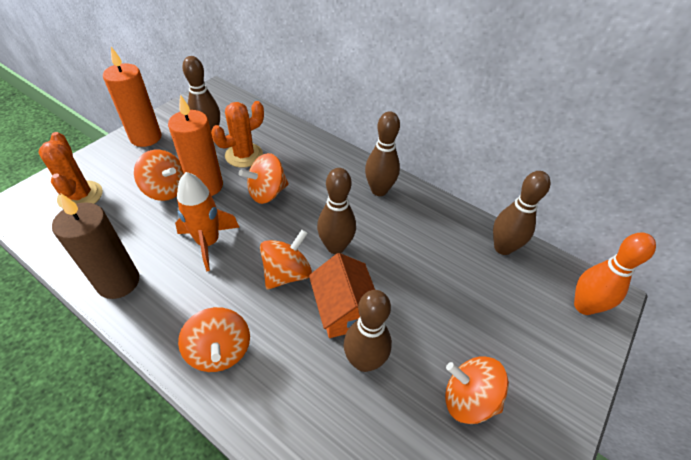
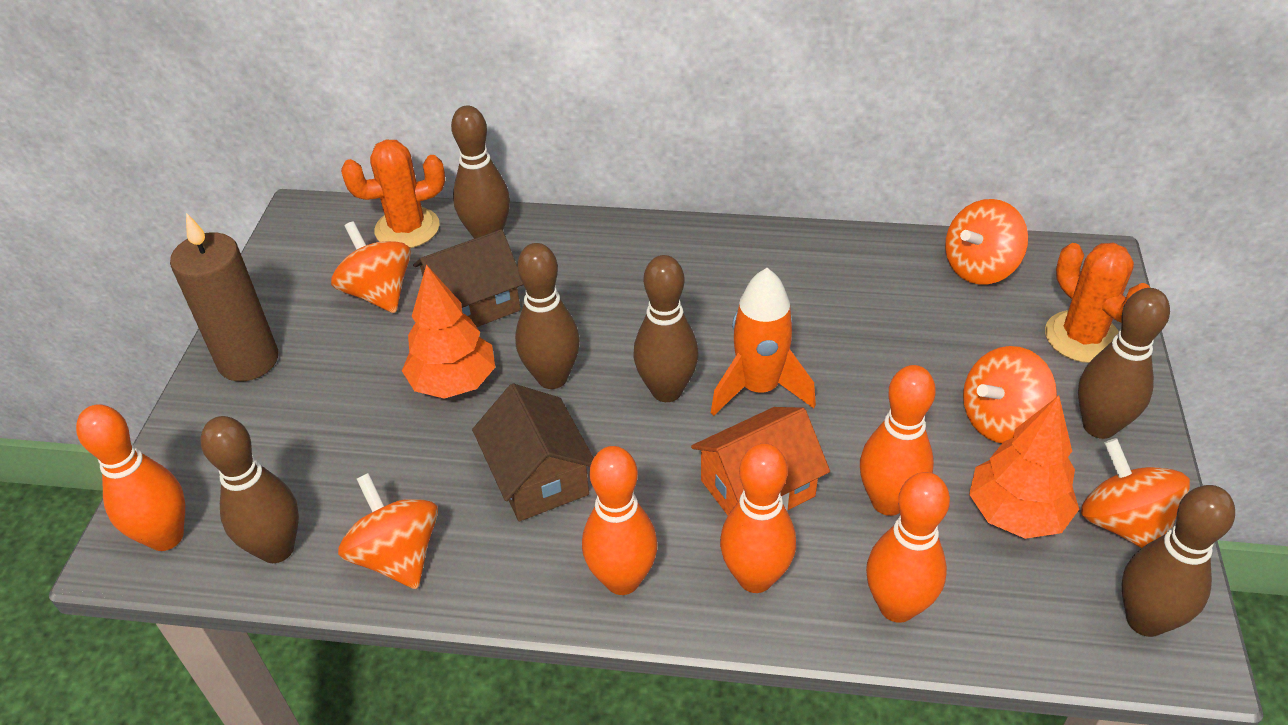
brown bowling pin: [182,56,220,131] [317,168,356,254] [344,290,392,372] [365,111,400,196] [493,171,550,255] = 5 -> [201,416,299,563] [451,106,510,239] [515,243,580,389] [633,255,698,402] [1078,288,1170,439] [1122,485,1235,637] = 6
brown house: none = 0 -> [413,229,523,327] [472,384,594,521] = 2
orange bowling pin: [574,232,656,315] = 1 -> [76,404,185,551] [582,446,658,595] [720,443,796,593] [860,365,936,516] [866,472,950,623] = 5
orange candle: [103,47,162,147] [168,94,223,196] = 2 -> none = 0
orange tree: none = 0 -> [402,265,495,399] [969,396,1079,539] = 2

